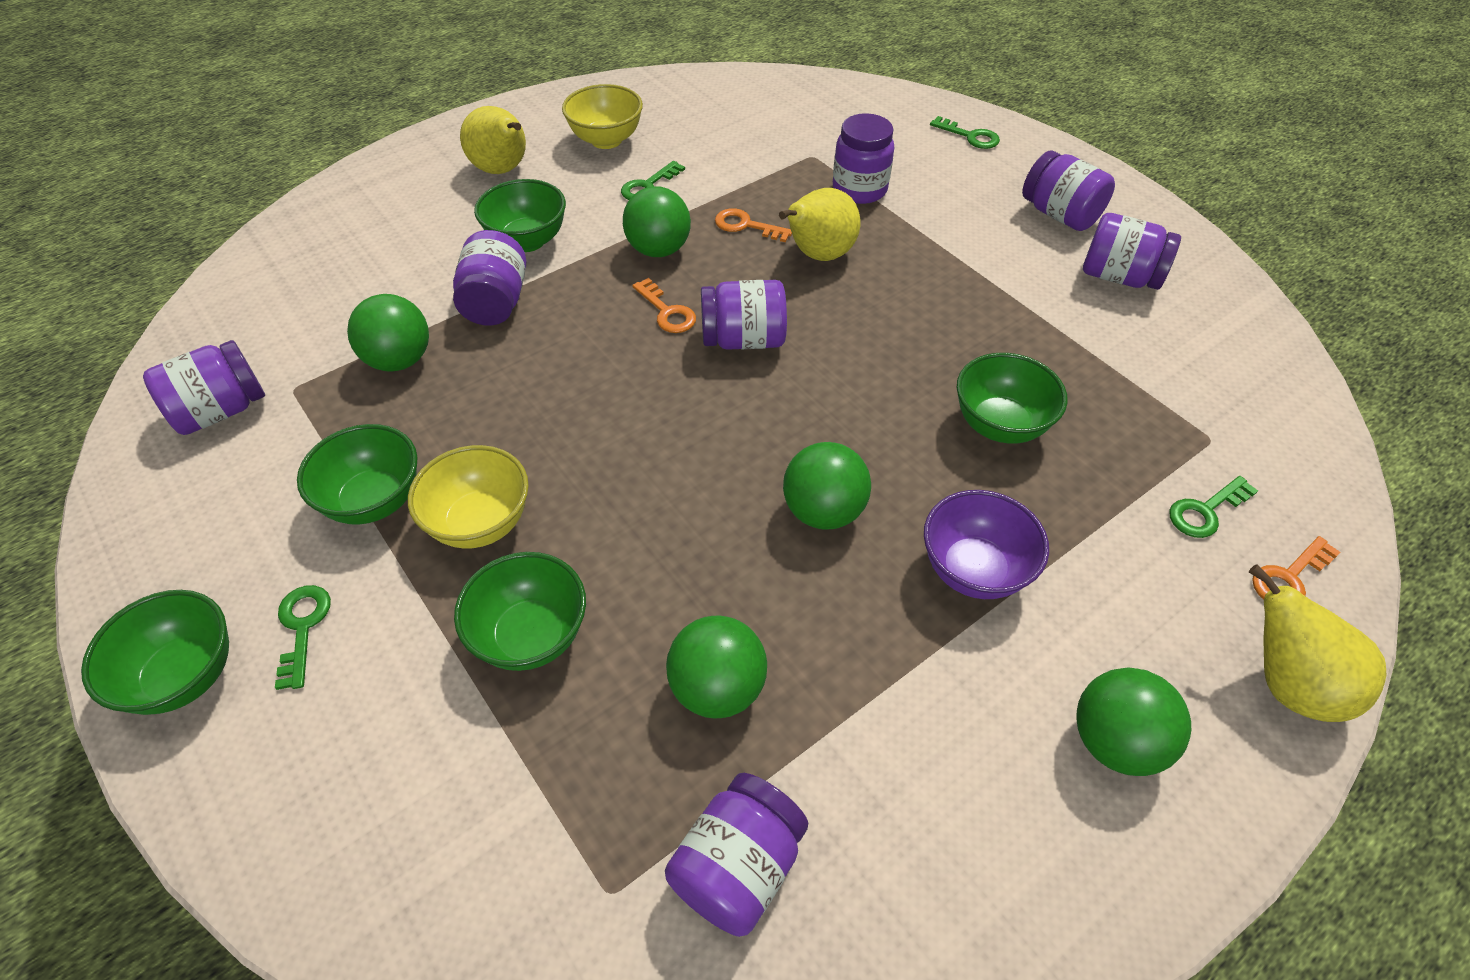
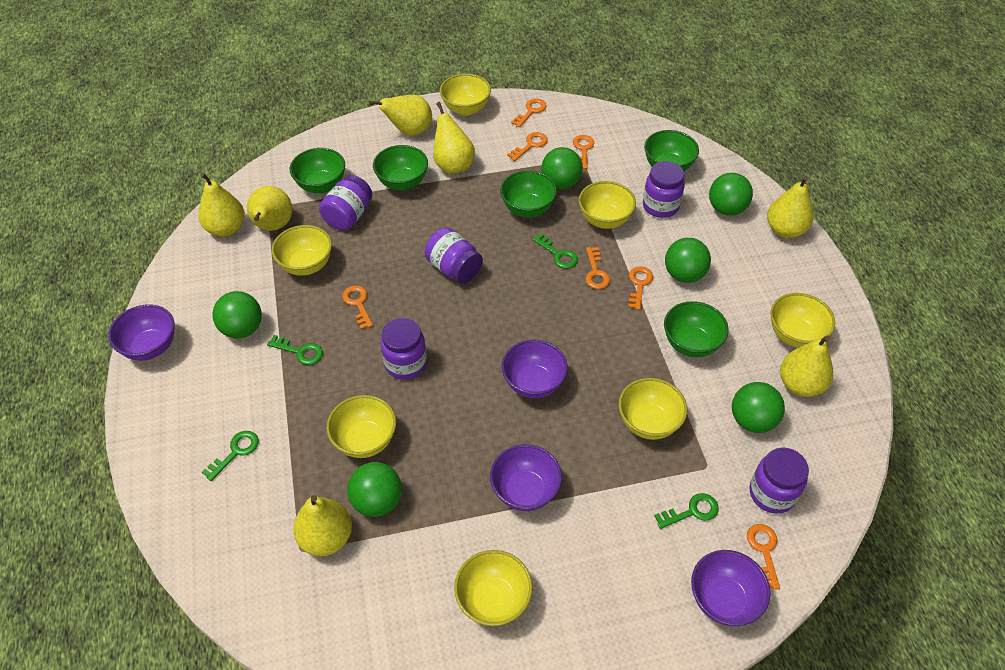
green ball: [347,294,429,372] [623,186,691,257] [666,615,767,718] [783,442,871,530] [1076,667,1191,776] = 5 -> [212,291,262,339] [347,462,402,517] [541,147,583,189] [665,238,711,283] [709,173,753,216] [732,382,785,433] = 6
orange key: [632,278,696,333] [715,208,792,242] [1252,536,1340,600] = 3 -> [342,286,373,329] [507,132,548,161] [511,98,547,127] [573,135,594,169] [585,247,610,289] [628,266,653,310] [747,524,780,590] = 7
purple bowl: [924,490,1049,599] = 1 -> [108,304,174,361] [490,444,562,511] [501,340,568,398] [691,550,771,626] = 4
purple jar: [143,340,265,435] [453,230,526,325] [665,773,808,937] [701,280,787,350] [833,113,894,204] [1022,150,1115,231] [1083,213,1181,290] = 7 -> [319,175,372,230] [380,318,427,380] [424,228,483,284] [643,161,685,218] [750,447,809,514] = 5
yellow bowl: [408,445,529,549] [562,84,643,149] = 2 -> [272,225,332,276] [326,395,396,458] [440,74,491,116] [454,550,533,626] [579,181,636,229] [619,378,687,440] [770,293,835,348] = 7
yellow pear: [460,106,526,174] [779,188,860,261] [1249,564,1386,722] = 3 -> [198,173,245,236] [247,186,292,231] [293,495,352,556] [369,95,432,136] [433,102,475,174] [767,176,814,238] [780,335,833,397] = 7

